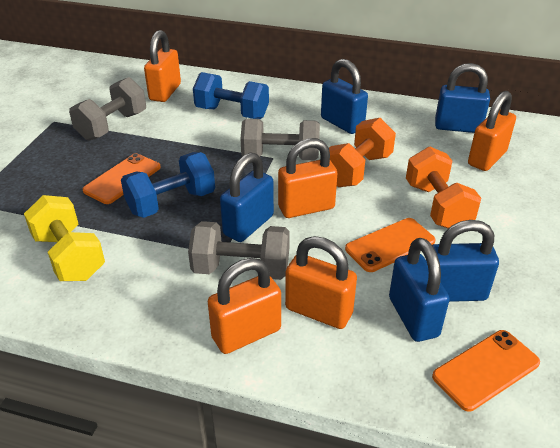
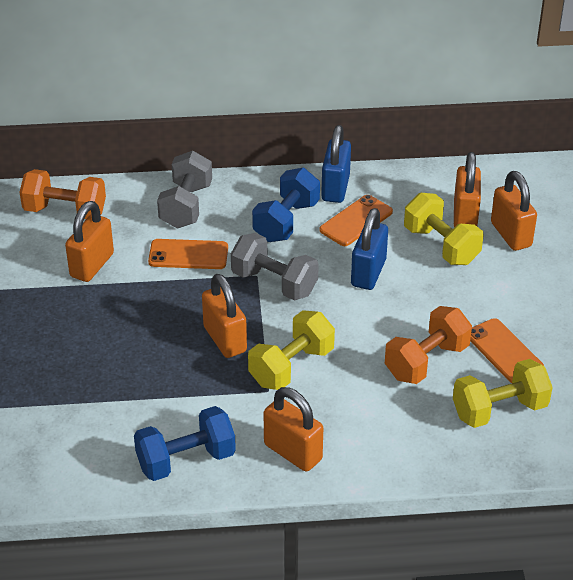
blue padlock: [220,153,274,242] [321,59,368,134] [389,238,450,342] [433,220,499,302] [435,63,490,133] = 5 -> [321,125,351,203] [351,208,388,290] = 2
grey dumbbell: [69,77,146,141] [188,221,290,280] [241,119,320,160] = 3 -> [157,151,212,228] [231,233,319,301] = 2
yellow dumbbell: [24,195,105,281] = 1 -> [248,310,335,390] [404,193,483,265] [453,359,553,428] = 3

